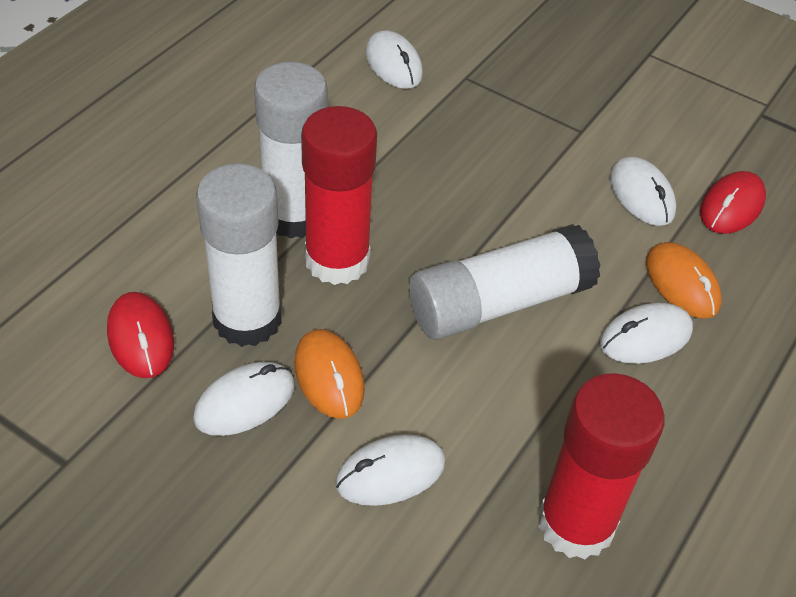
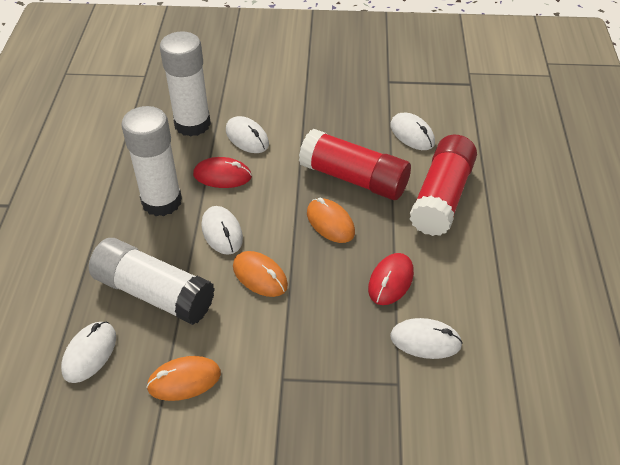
orange mouse: [294,329,365,419] [646,242,722,319] = 2 -> [146,356,221,401] [233,251,288,297] [307,198,355,243] = 3

